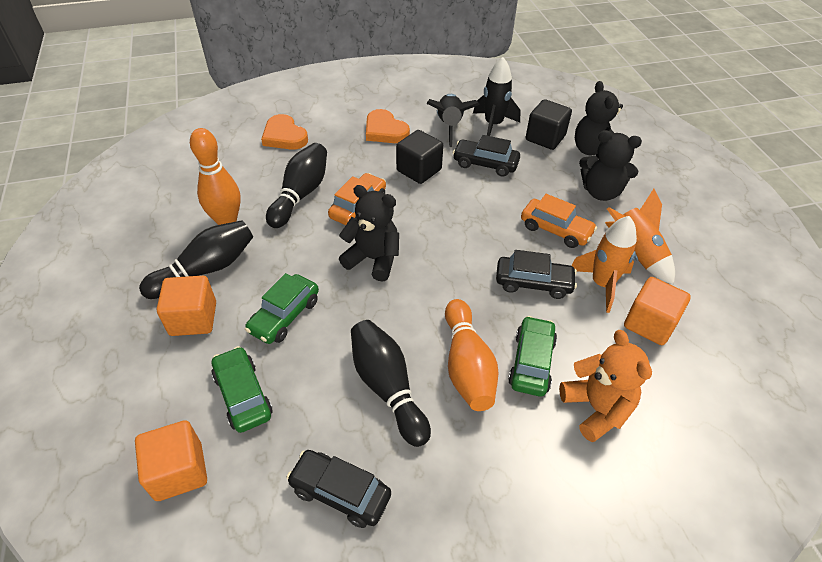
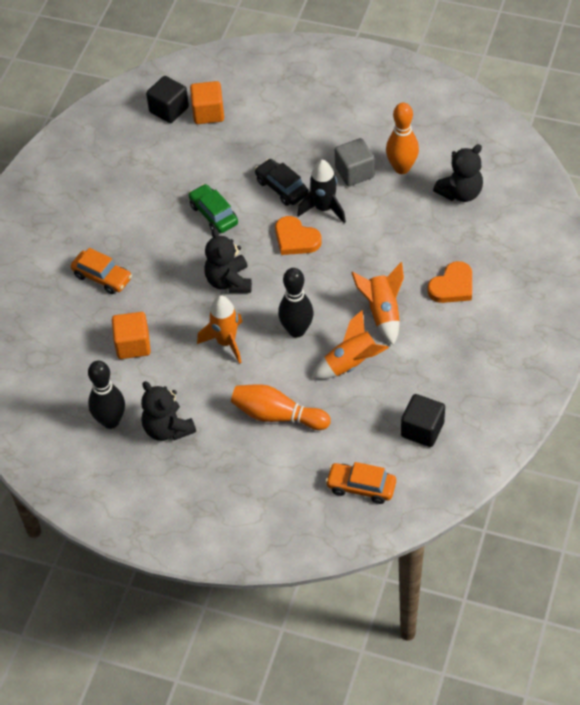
black bowling pin: [139,220,253,299] [266,143,327,228] [351,320,431,447] = 3 -> [88,361,125,429] [278,268,314,338] = 2
black car: [286,450,391,528] [453,135,520,177] [496,250,577,299] = 3 -> [255,159,309,206] = 1
black rocket: [426,94,480,147] [473,57,521,136] = 2 -> [297,160,346,223] = 1
green car: [211,346,273,433] [245,273,319,344] [508,316,557,396] = 3 -> [188,184,238,233] = 1
grey cube: none = 0 -> [335,138,375,186] = 1
orange cube: [135,420,207,501] [157,276,216,336] [624,277,691,345] = 3 -> [112,312,151,359] [190,81,224,124] = 2
orange rocket: [571,216,637,313] [605,189,675,285] = 2 -> [197,295,242,364] [312,310,389,379] [351,262,404,345] = 3
orange teddy bear: [559,330,652,442] = 1 -> none = 0

